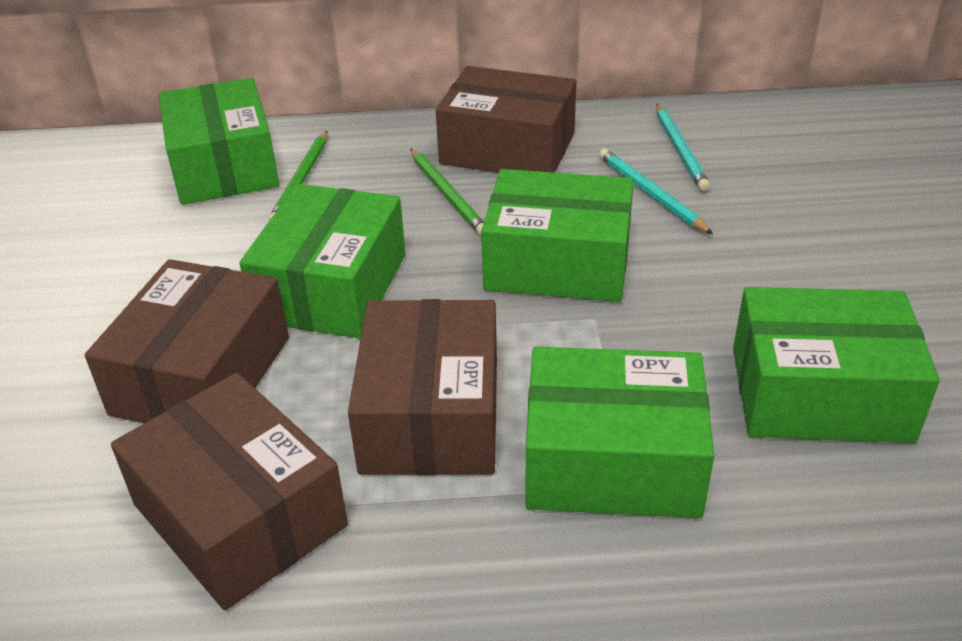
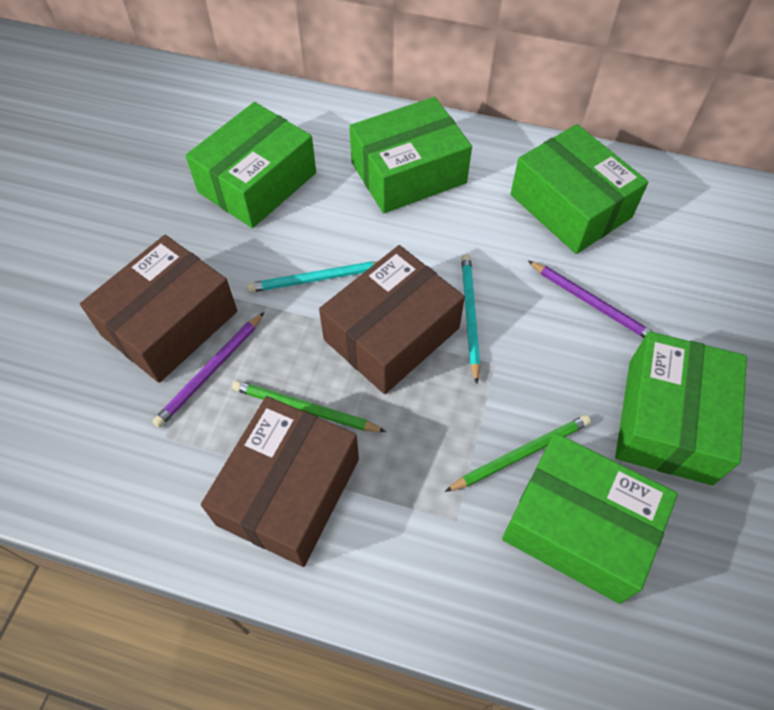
brown box: [85,259,289,423] [111,372,348,610] [348,299,497,475] [436,66,576,173] = 4 -> [80,235,237,383] [201,396,359,567] [319,245,465,394] = 3
purple pencil: none = 0 -> [152,312,264,428] [528,261,652,338] = 2

